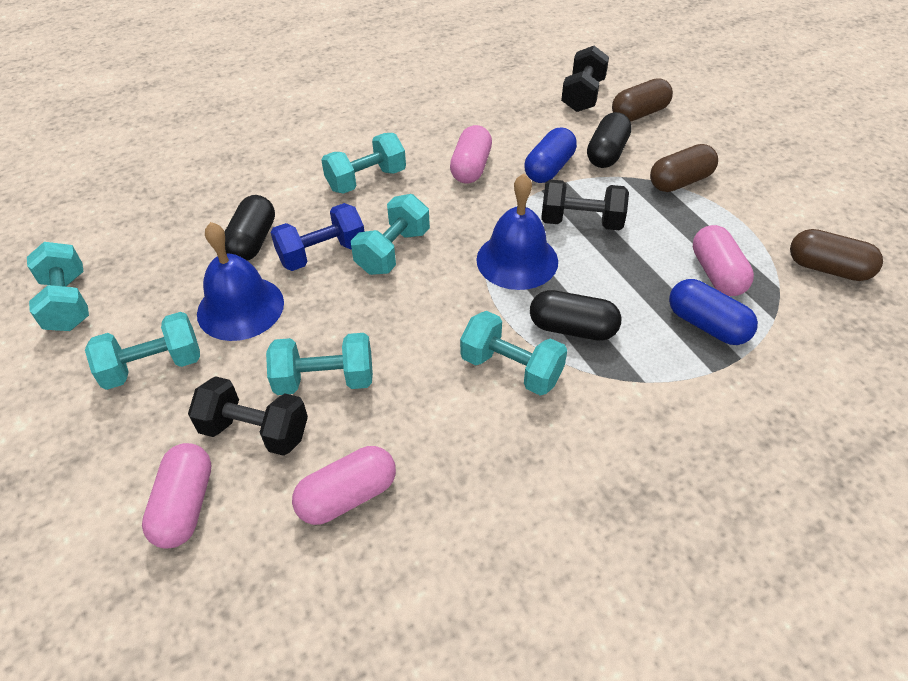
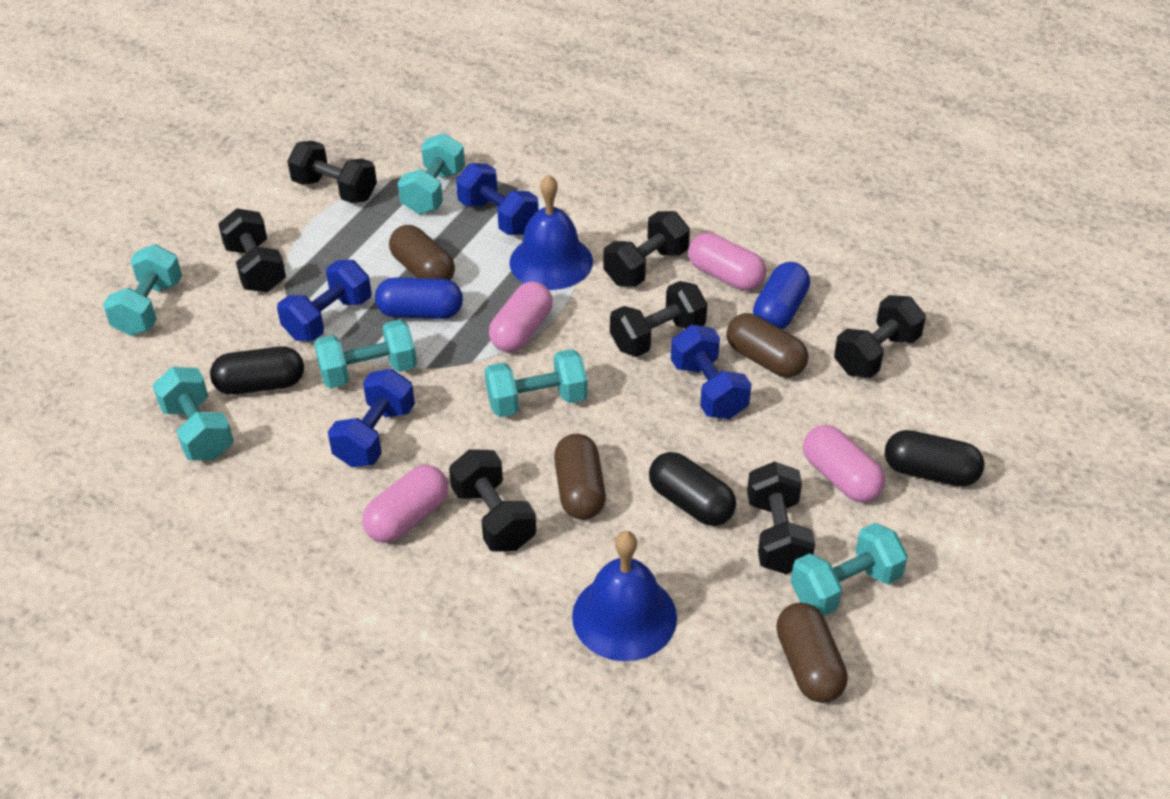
black dumbbell: [188,376,308,456] [541,179,629,230] [561,46,609,112] = 3 -> [218,208,286,292] [287,141,377,203] [449,449,536,552] [603,211,690,287] [610,281,708,357] [747,461,815,574] [834,295,926,378] = 7
blue dumbbell: [271,203,365,271] = 1 -> [277,260,371,341] [328,369,415,467] [456,163,539,235] [671,325,752,419] = 4
brown capsule: [612,78,673,122] [650,144,718,192] [790,229,883,281] = 3 -> [389,225,455,280] [554,434,606,520] [727,313,808,378] [776,603,848,703] = 4

